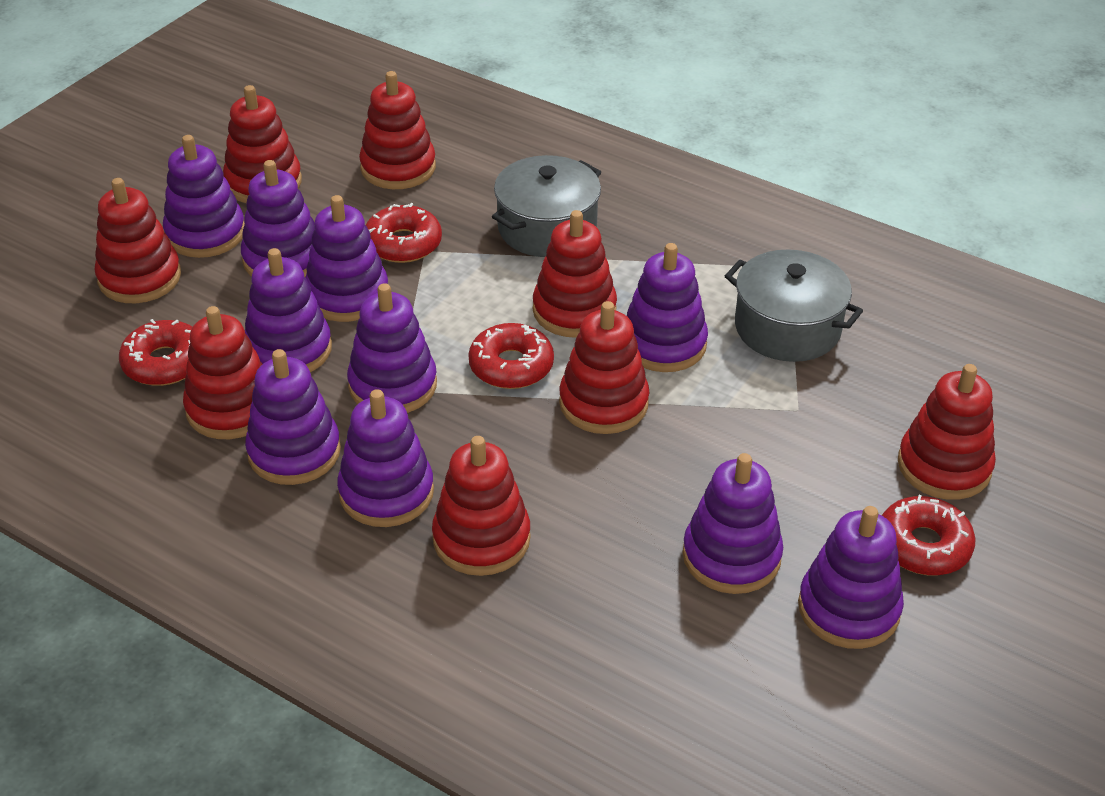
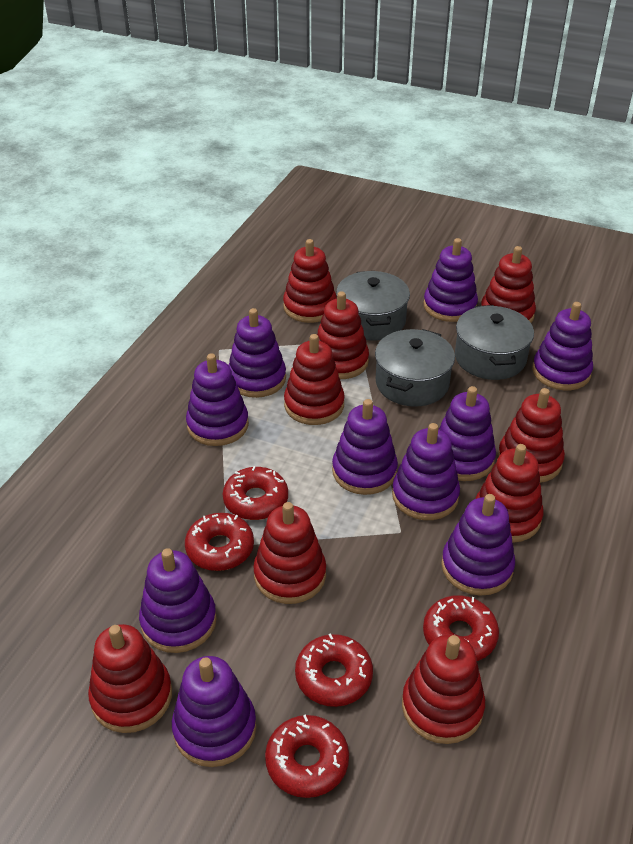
grey pot: [492,155,601,257] [725,249,863,362] = 2 -> [336,271,410,341] [375,329,455,407] [455,305,534,380] = 3
red donut: [119,319,192,386] [366,203,442,263] [468,323,554,389] [882,495,976,576] = 4 -> [185,513,254,571] [223,466,288,520] [265,714,349,798] [295,633,373,707] [423,595,499,661] = 5
red stacking toy: [95,178,181,303] [183,306,262,439] [223,85,302,203] [359,71,436,189] [432,436,531,576] [533,210,617,338] [559,301,649,434] [898,364,996,500] = 8 -> [88,624,172,733] [253,502,326,604] [283,239,337,323] [284,334,345,425] [317,291,369,379] [402,634,485,744] [475,444,543,543] [481,246,536,323] [498,388,565,483] = 9

